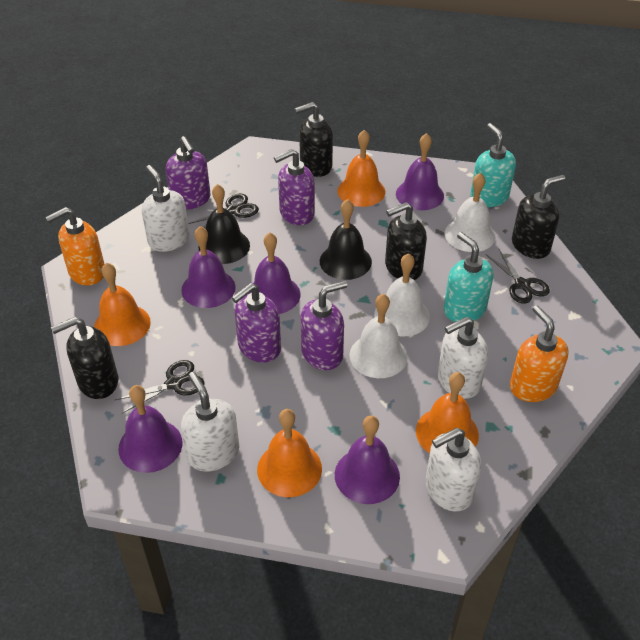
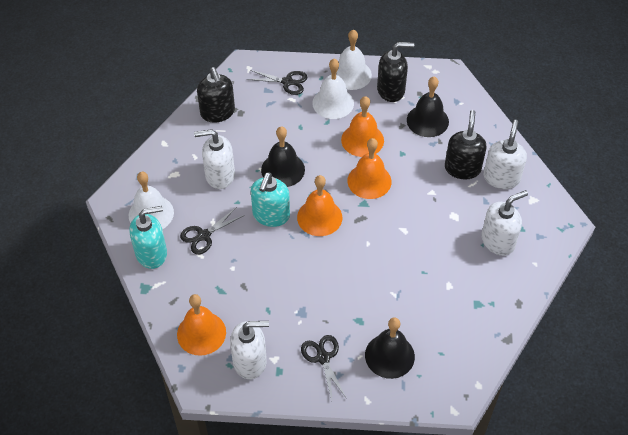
black bell: [199,184,250,264] [320,199,372,280] = 2 -> [261,127,305,187] [365,317,415,379] [407,77,449,137] = 3
black soap dispenser: [51,317,118,399] [295,102,333,177] [385,202,427,280] [512,175,565,259] = 4 -> [197,67,235,123] [377,42,414,102] [445,110,487,179] = 3
orange soap dispenser: [45,207,104,286] [510,305,569,402] = 2 -> none = 0
purple bell: [118,385,182,473] [181,226,236,308] [248,233,301,314] [335,415,400,504] [396,133,444,210] = 5 -> none = 0
purple soap dispenser: [166,136,210,210] [232,283,281,363] [274,149,315,225] [301,281,347,370] = 4 -> none = 0

